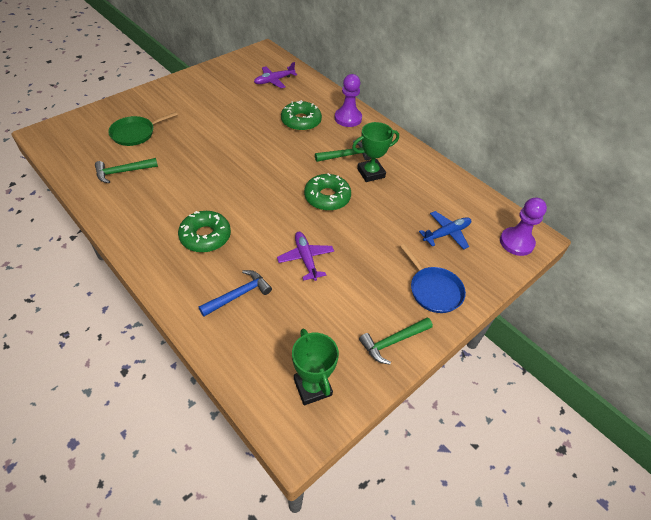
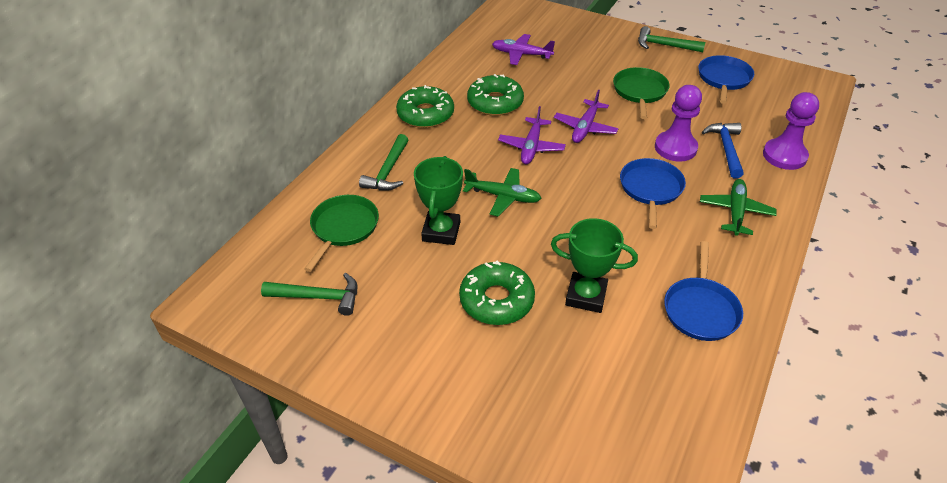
blue pan: [400,244,466,313] = 1 -> [620,158,686,229] [664,241,743,341] [698,55,754,104] = 3
blue plane: [419,211,471,249] = 1 -> none = 0
green pan: [108,112,178,146] = 1 -> [304,195,379,272] [613,67,670,119] = 2
green plane: none = 0 -> [463,168,542,217] [700,179,777,236] = 2
purple plane: [254,62,297,88] [277,232,334,281] = 2 -> [492,34,555,65] [498,106,566,164] [554,90,618,143] = 3

